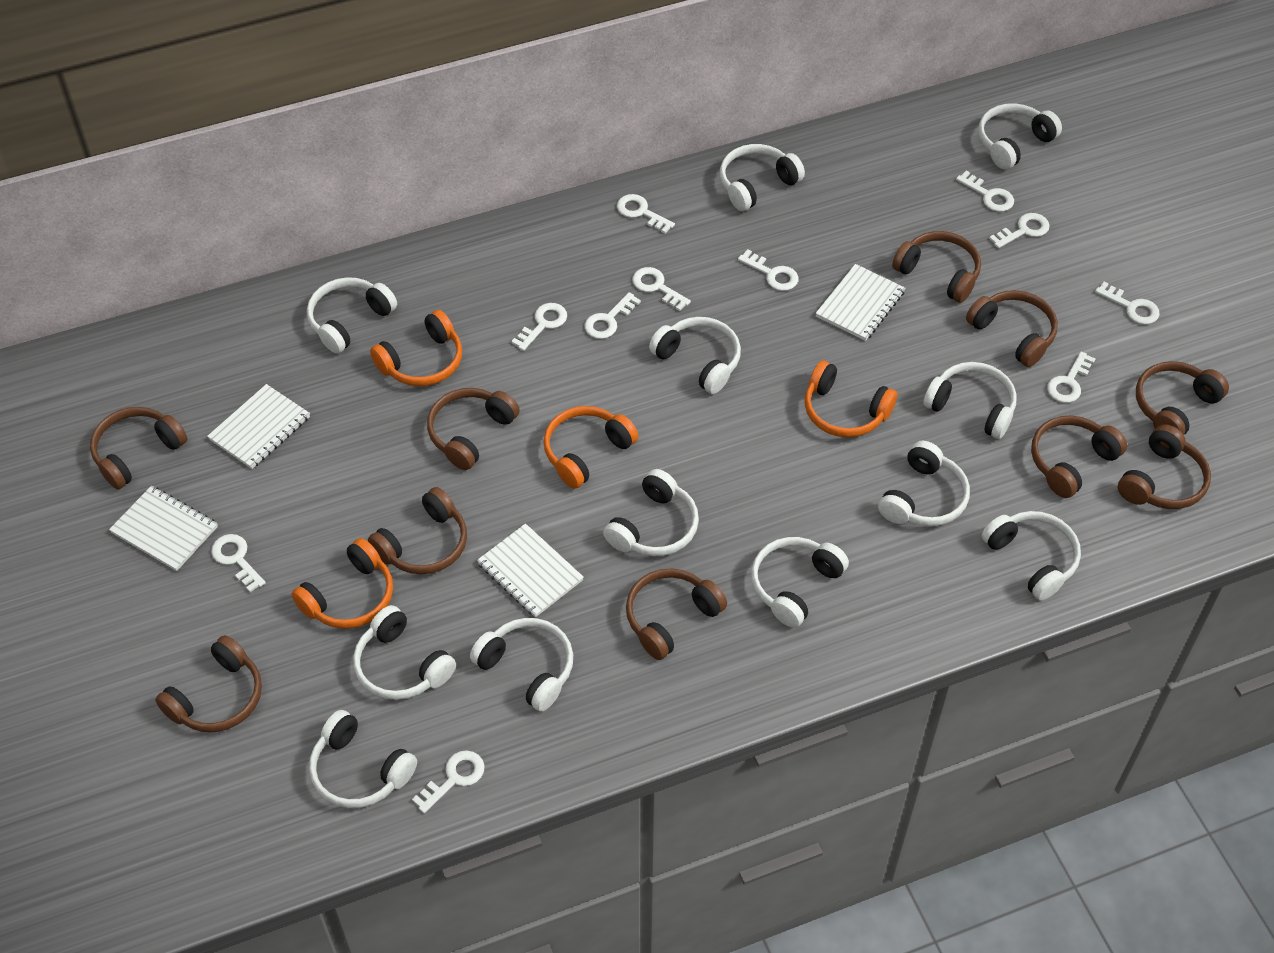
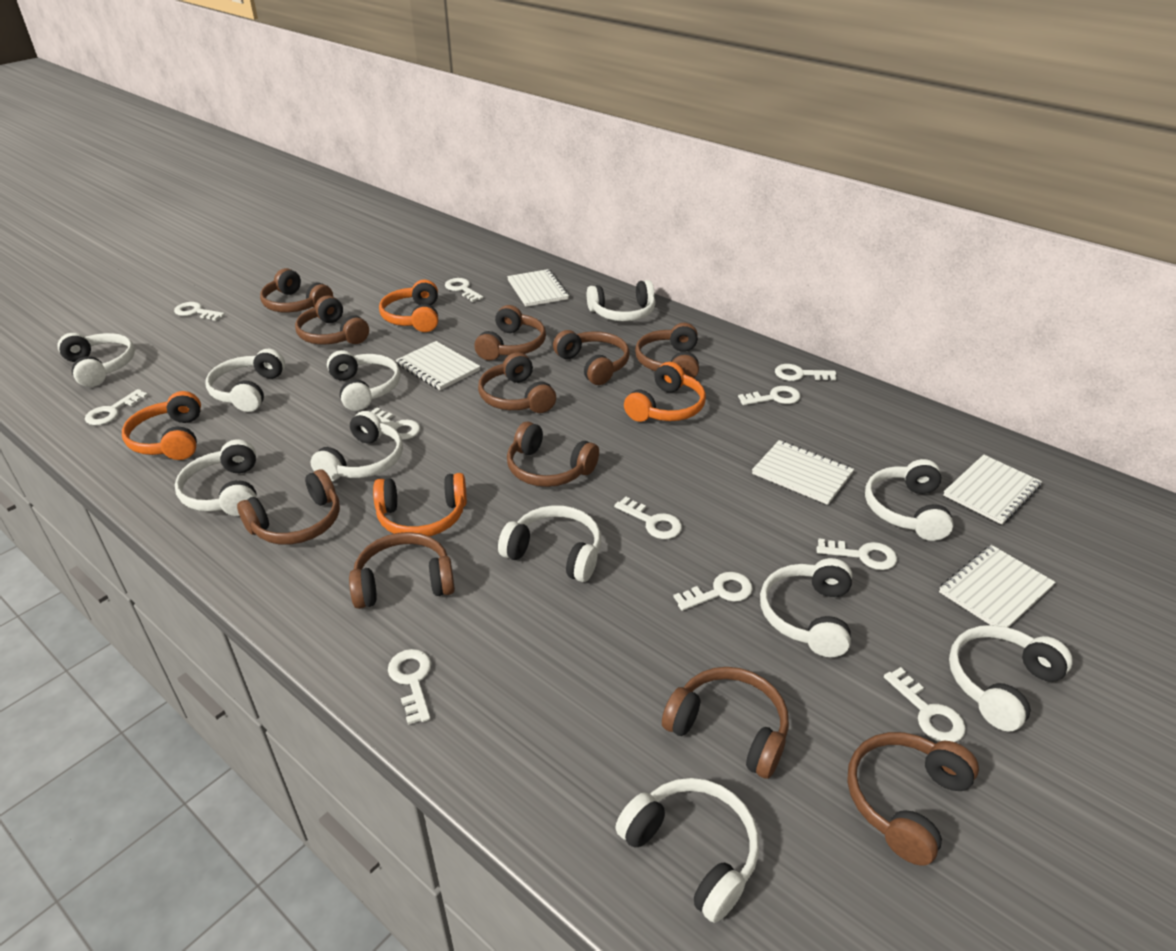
brown headphones: [90,407,187,489] [155,635,262,732] [368,487,467,574] [427,388,520,470] [626,568,727,660] [892,231,981,303] [966,290,1058,367] [1031,415,1127,498] [1118,424,1211,509] [1136,361,1229,435] = 10 -> [237,469,340,545] [260,268,333,312] [295,296,369,345] [349,532,455,609] [474,305,546,361] [478,352,556,413] [507,421,599,487] [553,330,629,385] [635,323,699,378] [662,667,789,779] [847,732,979,866] = 11
white headphones: [307,277,397,354] [309,710,417,808] [353,605,456,700] [470,618,573,712] [603,469,699,556] [649,317,741,394] [720,144,805,211] [751,537,849,628] [878,441,970,526] [923,362,1017,439] [978,103,1062,169] [982,511,1081,601] = 12 -> [57,333,135,387] [175,439,257,516] [205,349,285,412] [311,411,403,481] [327,350,400,411] [498,505,601,582] [587,280,656,321] [615,778,759,923] [760,558,852,657] [865,459,954,541] [949,625,1073,732] = 11
white notebook: [109,486,218,571] [207,384,310,469] [477,523,584,617] [815,264,905,341] = 4 -> [396,341,480,390] [507,269,569,307] [752,440,854,505] [939,545,1056,628] [943,455,1042,525] = 5

